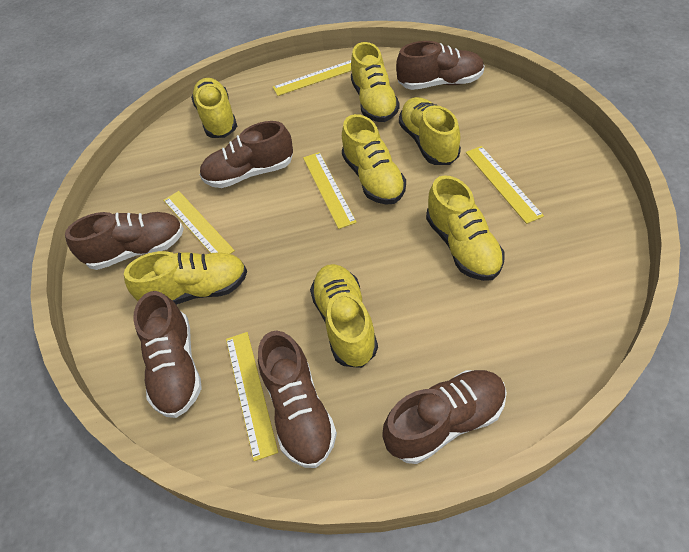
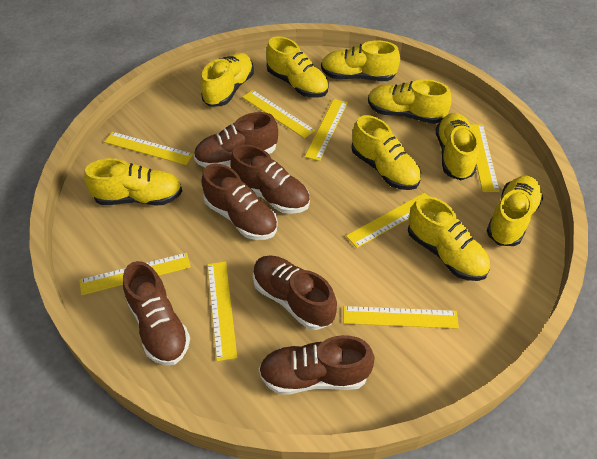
yellow ruler: [163,191,235,254] [226,332,278,461] [273,60,352,96] [303,152,357,229] [466,146,544,224] = 5 -> [79,253,191,295] [104,132,194,165] [207,262,237,361] [242,90,315,139] [305,99,348,161] [343,306,459,329] [346,192,428,248] [470,124,500,192] = 8
yellow shoe: [124,251,247,305] [191,78,237,138] [310,264,378,368] [342,114,406,204] [351,42,400,122] [399,97,461,165] [426,175,504,281] = 7 -> [84,158,182,205] [201,53,254,107] [266,36,329,98] [321,41,400,81] [352,115,421,190] [368,79,452,124] [408,196,490,281] [436,113,479,180] [486,176,543,246] = 9

